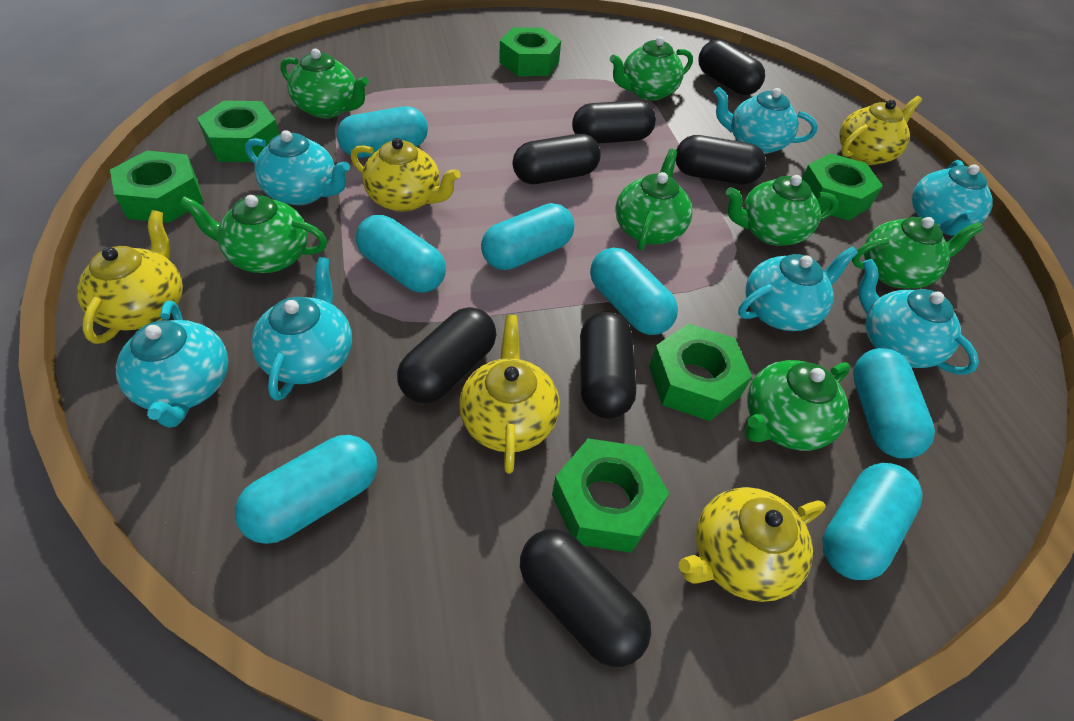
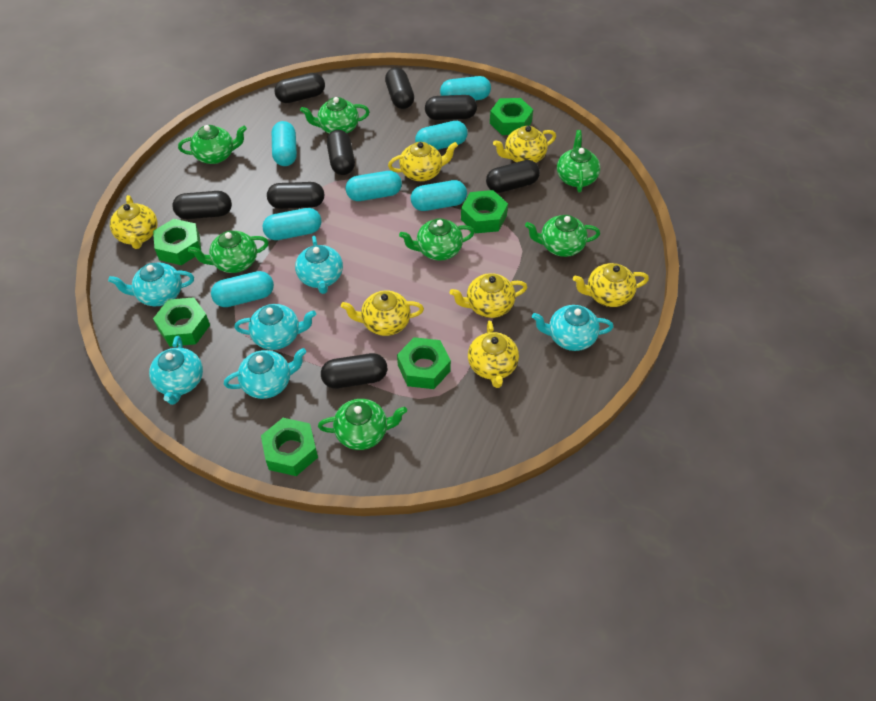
black capsule: [397,307,496,403] [513,134,601,184] [520,529,651,667] [572,100,656,144] [580,312,636,419] [676,135,766,184] [699,40,765,95] = 7 -> [172,191,232,219] [267,182,324,209] [274,73,325,103] [321,353,387,389] [327,130,355,175] [385,67,414,109] [425,95,477,120] [486,160,540,193] = 8
turquoise teapot: [116,301,228,428] [245,130,350,205] [251,257,352,401] [714,87,817,154] [738,247,858,331] [858,259,979,375] [912,160,993,236] = 7 -> [108,263,194,306] [149,336,203,405] [224,348,306,399] [234,304,316,350] [295,236,343,294] [532,305,614,351] = 6
yellow teapot: [77,210,183,344] [351,138,460,212] [459,315,560,474] [679,487,826,602] [839,96,922,165] = 5 -> [110,195,157,249] [341,291,424,336] [388,142,458,181] [450,273,527,318] [468,321,519,388] [493,126,556,163] [573,263,649,307] = 7

